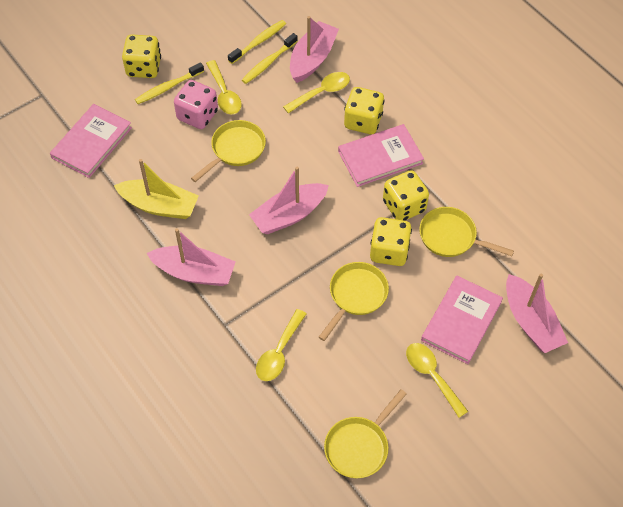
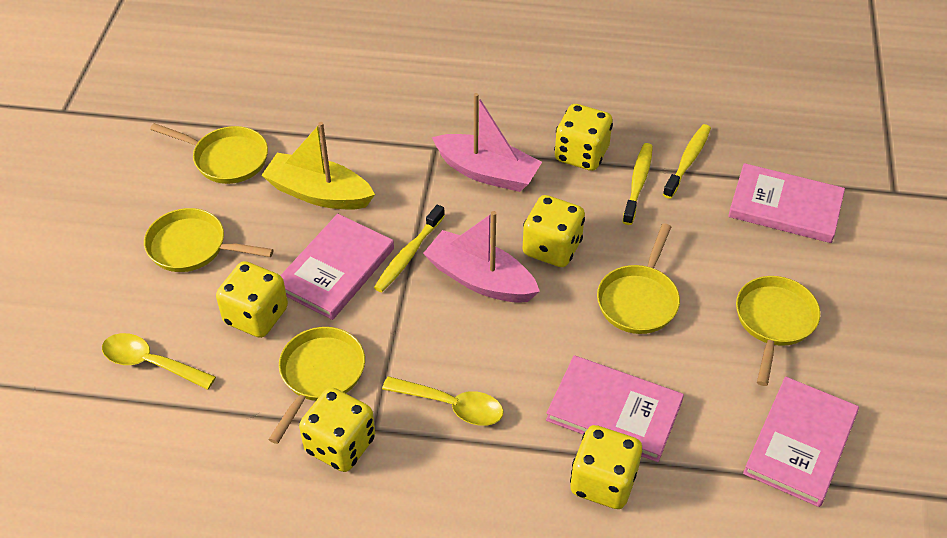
pink boat: [147,228,235,286] [249,167,329,234] [290,16,339,83] [506,274,568,353] = 4 -> [423,211,540,303] [432,93,542,192] = 2
pink book: [50,104,132,178] [338,124,424,187] [421,276,503,364] = 3 -> [280,214,394,320] [546,355,684,462] [728,163,845,243] [743,377,859,507] = 4
pink dice: [174,80,218,129] = 1 -> none = 0
yellow dice: [122,34,161,78] [344,87,384,134] [370,217,412,266] [383,170,429,221] = 4 -> [216,261,288,338] [299,387,375,472] [523,195,585,267] [554,104,613,171] [570,425,642,509] = 5
yellow pan: [191,120,266,182] [318,262,389,341] [324,389,407,478] [419,207,514,257] = 4 -> [144,208,274,272] [150,123,268,184] [268,327,365,444] [597,223,680,334] [736,276,820,386] = 5
yellow spoon: [206,60,242,115] [256,309,307,381] [283,72,350,113] [406,343,468,418] = 4 -> [102,333,216,390] [382,376,504,426] = 2

